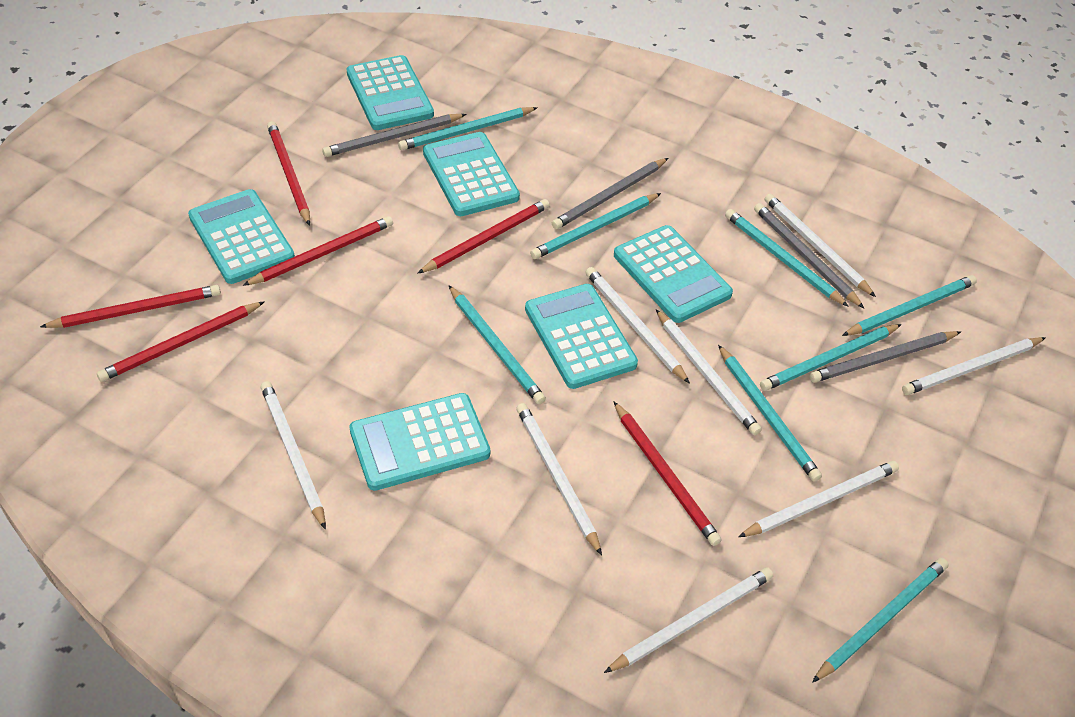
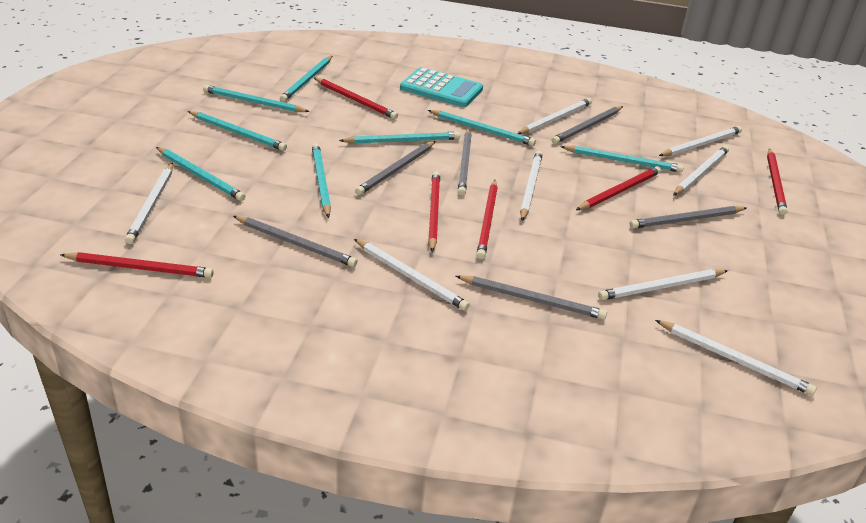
grey pencil: [322,114,466,157] [552,158,668,229] [754,203,864,308] [810,331,961,382] = 4 -> [233,216,357,267] [355,141,435,195] [456,275,607,320] [458,128,472,196] [552,106,623,144] [630,206,747,229] = 6
turquoise calculator: [188,189,295,284] [347,55,434,130] [349,393,490,491] [423,132,520,216] [525,284,638,389] [614,225,733,323] = 6 -> [400,67,483,107] = 1

